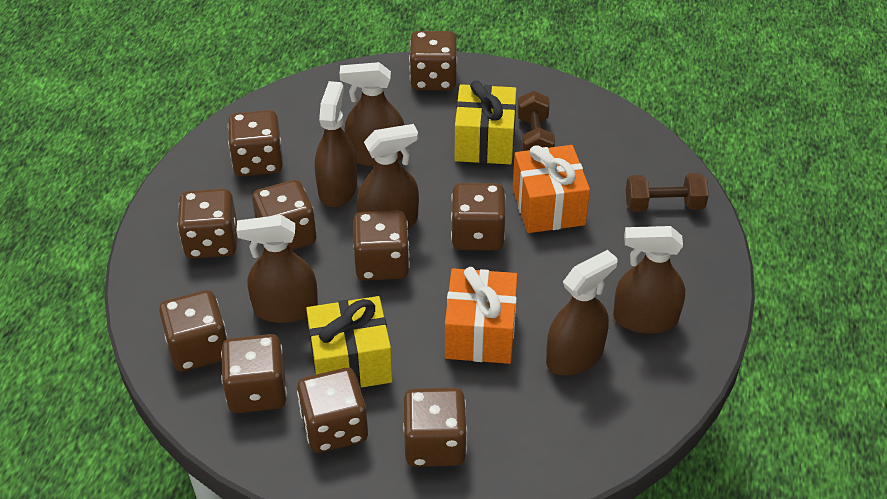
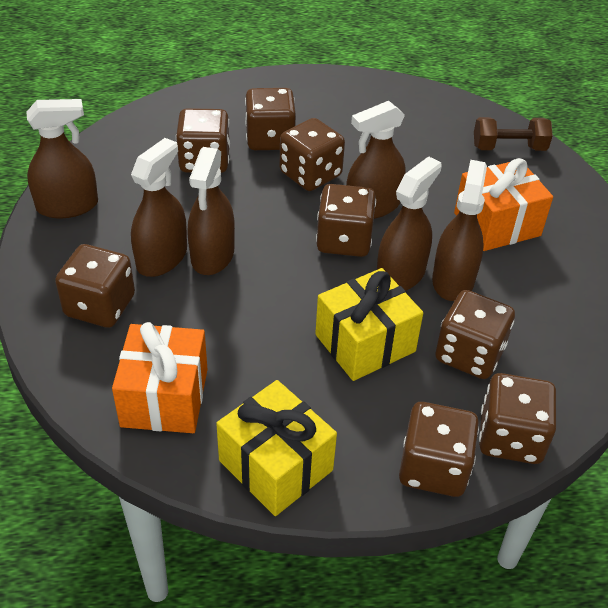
brown dice: [159,290,227,371] [178,189,237,259] [221,334,287,413] [228,110,283,176] [252,180,316,250] [297,368,368,453] [353,210,410,281] [403,388,467,467] [409,31,457,90] [451,183,506,251] = 10 -> [55,244,135,328] [176,108,230,173] [245,88,296,150] [280,118,345,191] [316,184,376,257] [399,402,479,497] [435,290,515,379] [479,373,556,464] = 8
brown dumbbell: [517,91,555,151] [626,173,709,212] = 2 -> [474,117,553,151] = 1

